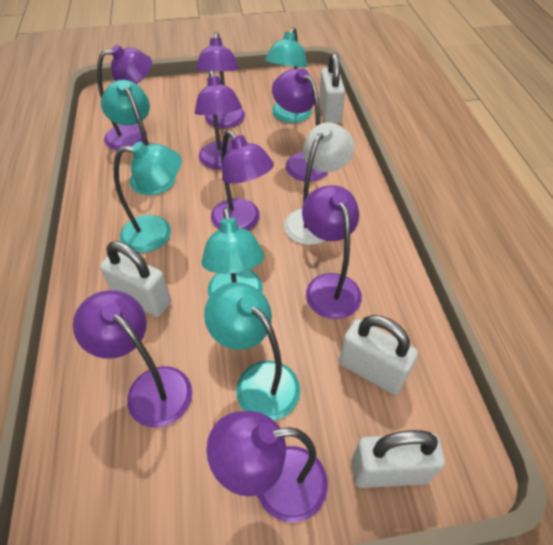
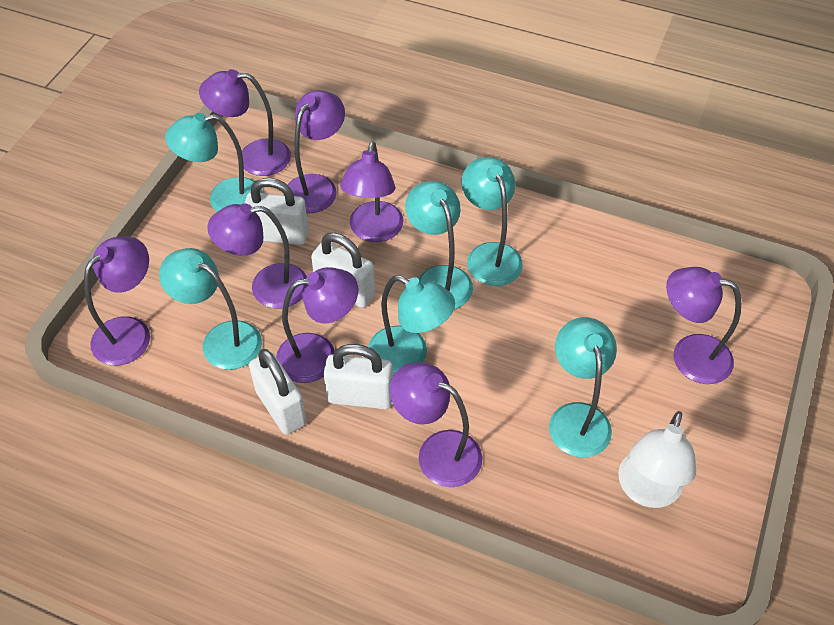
turquoise lamp: [101,80,176,195] [113,142,182,253] [202,207,264,297] [204,282,300,420] [265,27,312,123] = 5 -> [159,248,262,370] [165,113,263,212] [368,275,455,375] [405,181,473,309] [461,157,523,286] [549,317,617,457] = 6

